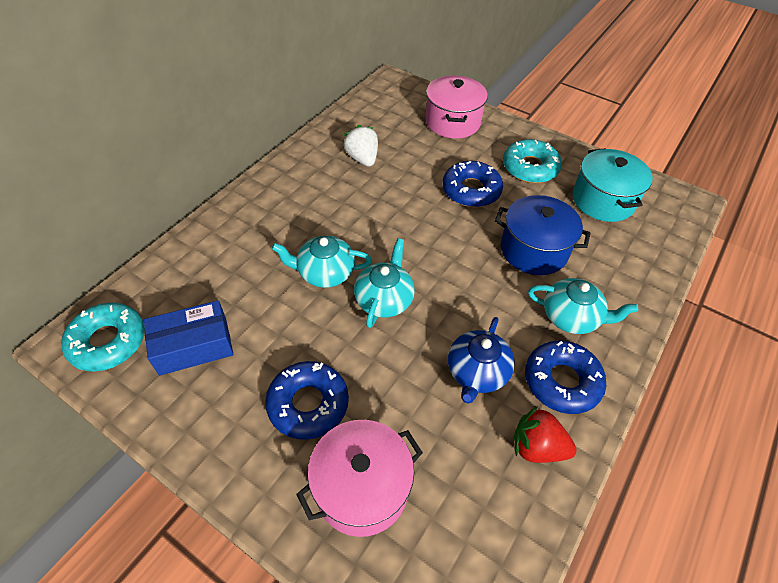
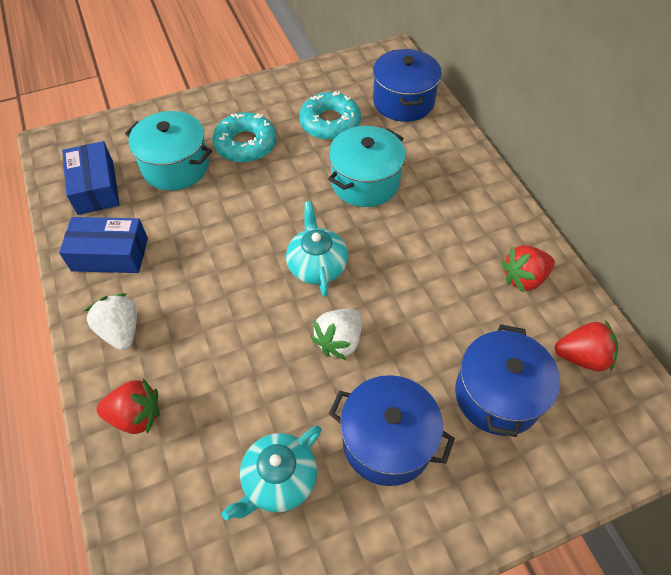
blue box: [144,300,233,376] = 1 -> [59,217,148,273] [62,141,120,215] = 2
blue donut: [265,361,349,440] [442,161,503,207] [525,340,606,414] = 3 -> none = 0
blue pot: [495,195,591,275] = 1 -> [329,375,455,486] [373,49,442,122] [455,324,560,437] = 3
blue teapot: [448,317,515,403] = 1 -> none = 0
pink pot: [296,420,423,537] [426,75,488,138] = 2 -> none = 0
red strawberry: [514,406,577,463] = 1 -> [96,379,160,434] [502,245,555,293] [555,320,618,371] = 3
turquoise pot: [572,149,653,222] = 1 -> [125,111,212,191] [328,126,405,207] = 2
turquoise teapot: [272,236,372,288] [354,238,415,328] [528,278,638,334] = 3 -> [222,426,322,520] [286,201,348,297] = 2
white strawberry: [343,125,378,167] = 1 -> [85,293,137,350] [311,309,362,360] = 2

